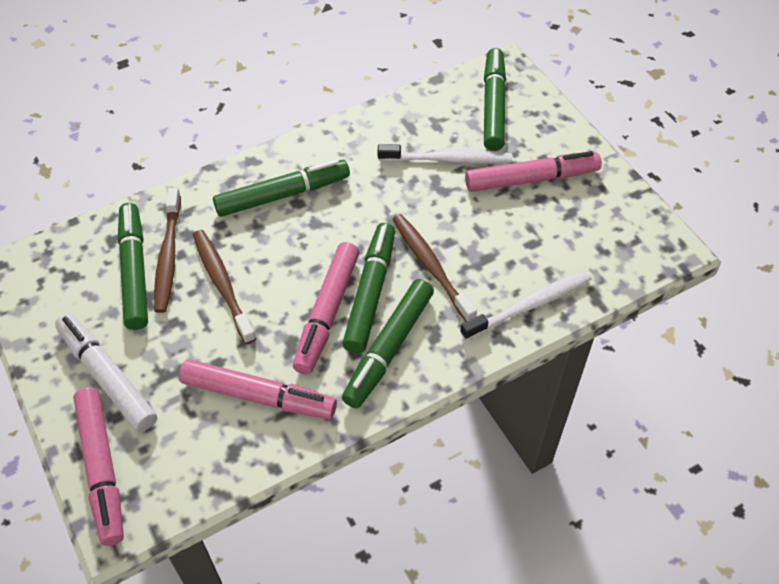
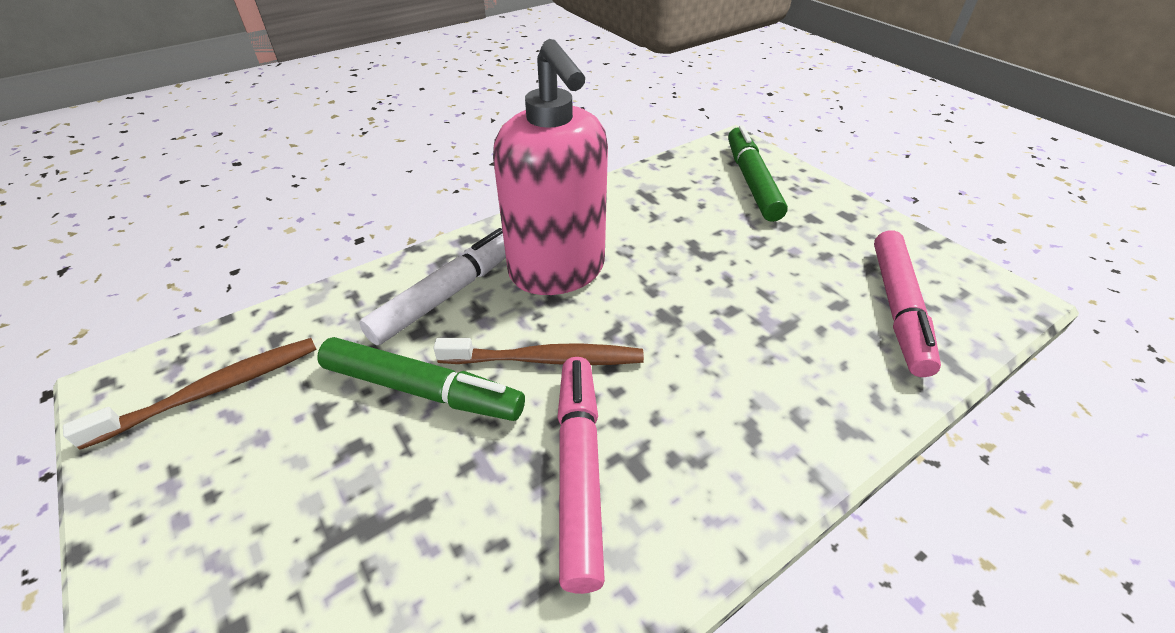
brown toothbrush: [154,188,181,313] [193,230,256,344] [392,214,477,322] = 3 -> [63,338,317,450] [433,338,644,365] = 2
green marker: [118,203,148,330] [213,159,350,217] [342,223,395,353] [342,279,434,408] [484,48,506,151] = 5 -> [317,337,525,421] [728,125,788,222] = 2
pink marker: [73,388,124,546] [179,359,337,419] [293,242,359,374] [465,151,602,192] = 4 -> [557,357,605,594] [874,230,941,377] = 2
pink soap dispenser: none = 0 -> [493,39,608,295] = 1
white toothbrush: [378,144,512,164] [460,271,592,340] = 2 -> none = 0

